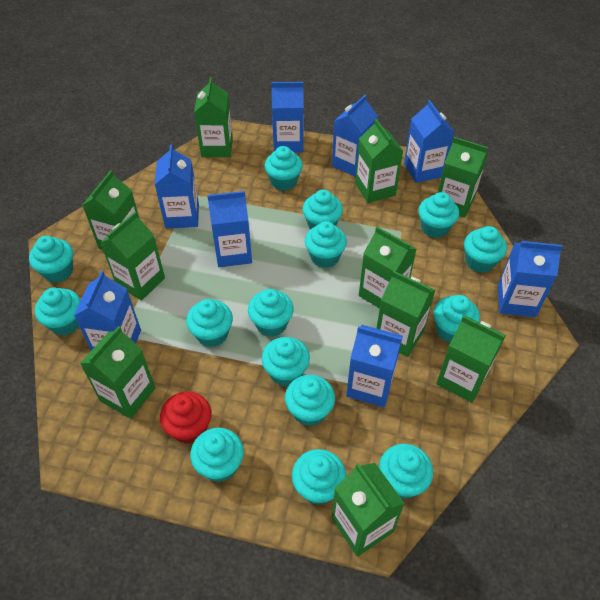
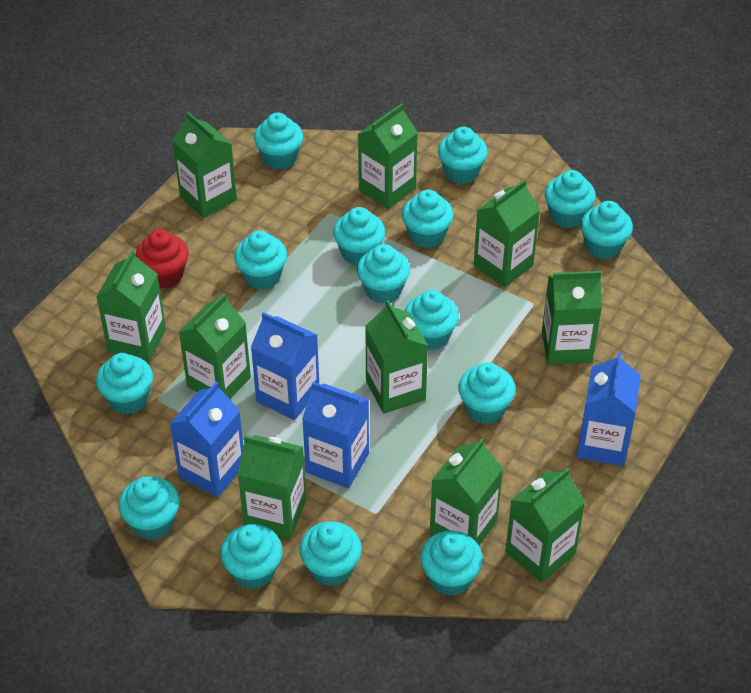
blue carton: [74,271,141,351] [155,145,199,228] [207,191,252,267] [272,82,304,153] [332,95,378,177] [346,325,403,407] [404,100,454,183] [498,241,563,317] = 8 -> [170,381,244,497] [251,312,319,420] [302,382,369,488] [577,352,641,466] = 4

